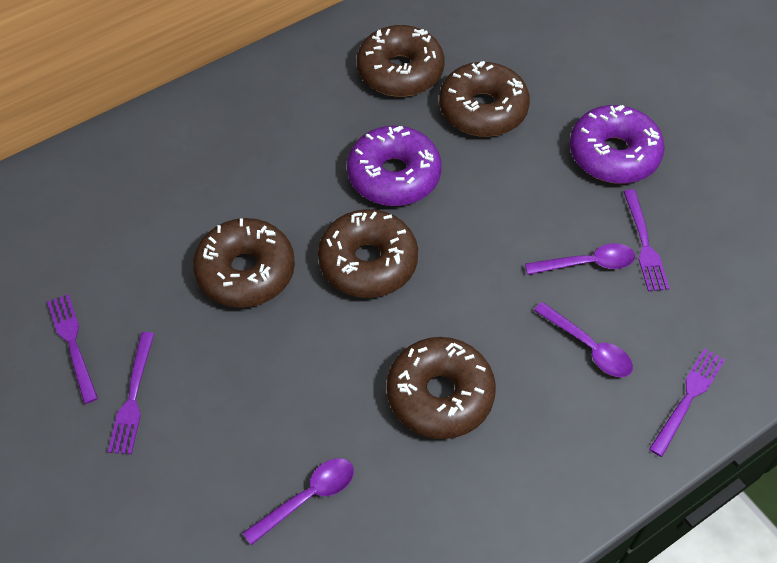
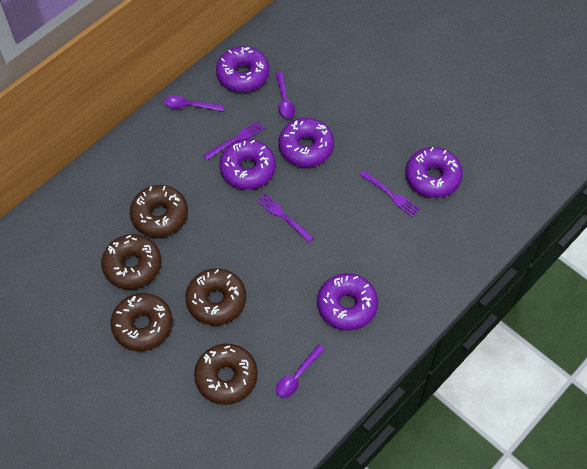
purple donut: [347,126,442,206] [570,105,665,184] = 2 -> [216,46,269,92] [220,139,276,190] [279,118,334,167] [317,273,378,331] [406,147,463,198] = 5
purple fork: [47,294,98,404] [108,332,154,454] [623,189,670,292] [649,349,725,457] = 4 -> [203,121,265,160] [256,193,314,243] [359,170,420,217] = 3

